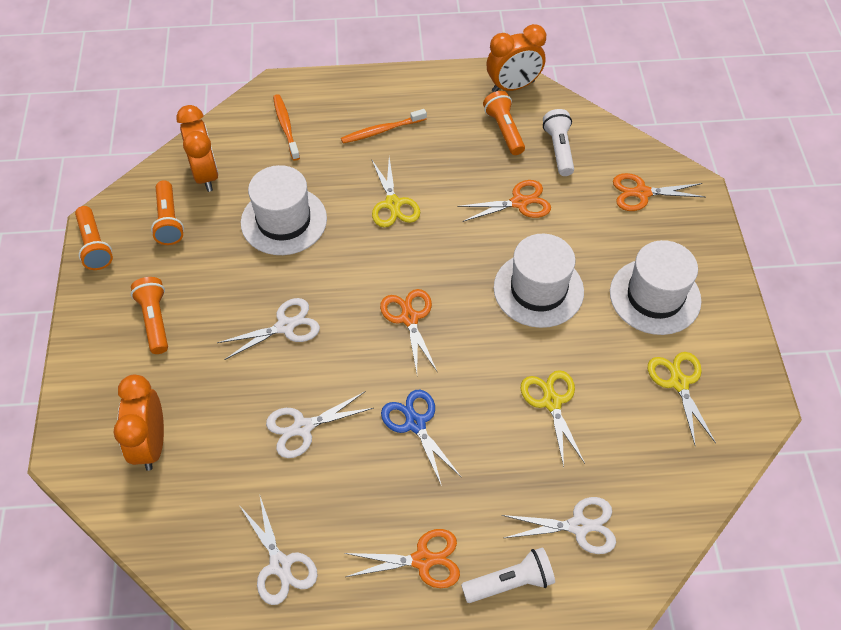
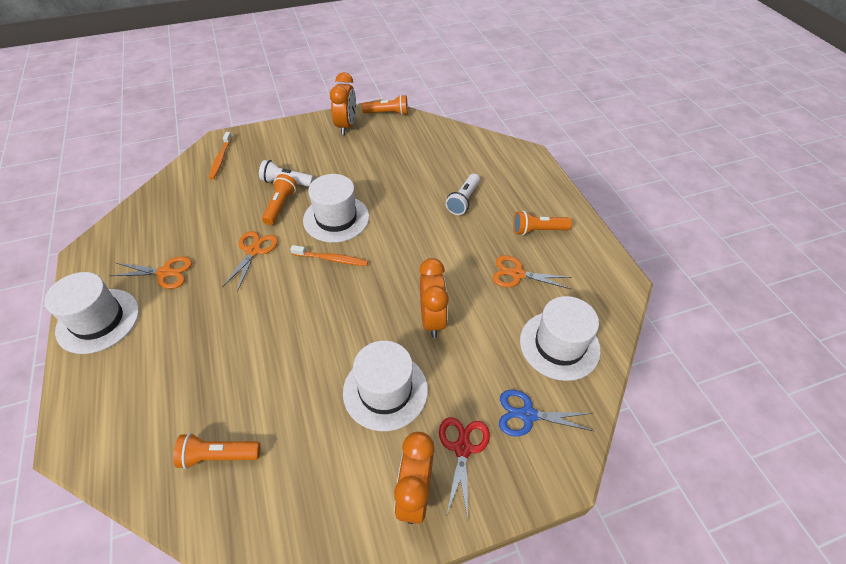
orange scissors: [344,529,460,588] [380,289,438,373] [457,180,551,222] [613,173,705,211] = 4 -> [110,256,192,289] [222,231,278,291] [493,255,572,289] = 3
red scissors: none = 0 -> [439,417,490,519] = 1
white hat: [241,165,327,255] [494,234,584,328] [610,240,701,335] = 3 -> [44,272,139,354] [303,174,369,243] [343,341,428,431] [520,296,601,381] = 4
white scissors: [217,298,320,360] [239,496,318,605] [266,391,374,458] [502,497,616,554] = 4 -> none = 0
yellow scissors: [371,157,420,227] [521,370,585,467] [648,352,716,445] = 3 -> none = 0

